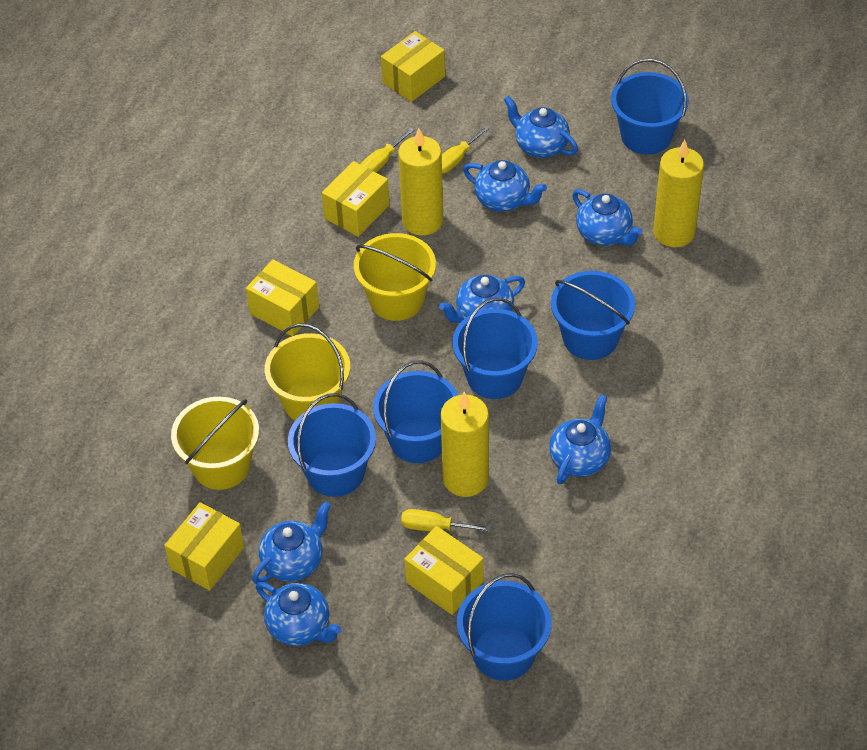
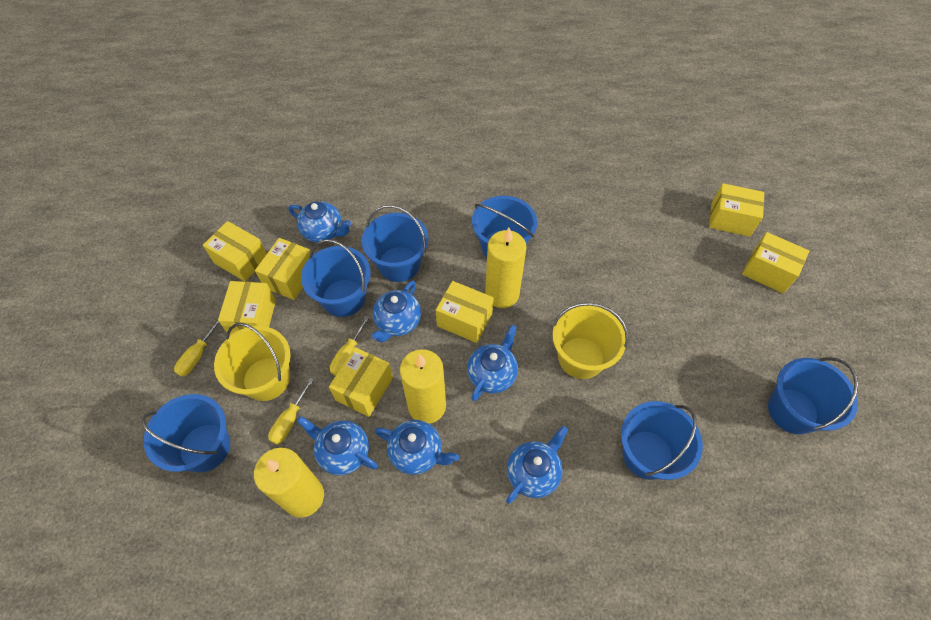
blue teapot: [252,502,331,584] [256,582,342,646] [439,275,525,323] [463,160,547,212] [504,96,578,158] [549,394,611,484] [572,189,643,246] = 7 -> [289,201,351,243] [297,416,378,475] [371,280,421,343] [375,420,459,475] [467,325,518,401] [506,426,568,504] = 6
yellow box: [164,502,244,591] [246,260,319,336] [322,161,389,237] [381,31,445,102] [404,526,484,615] = 5 -> [203,221,267,282] [218,281,276,336] [255,238,311,300] [329,347,393,417] [436,281,494,343] [709,183,764,237] [742,232,809,293] = 7
yellow bucket: [171,397,259,490] [265,323,350,420] [354,233,436,321] = 3 -> [214,323,291,401] [552,302,628,379] = 2

